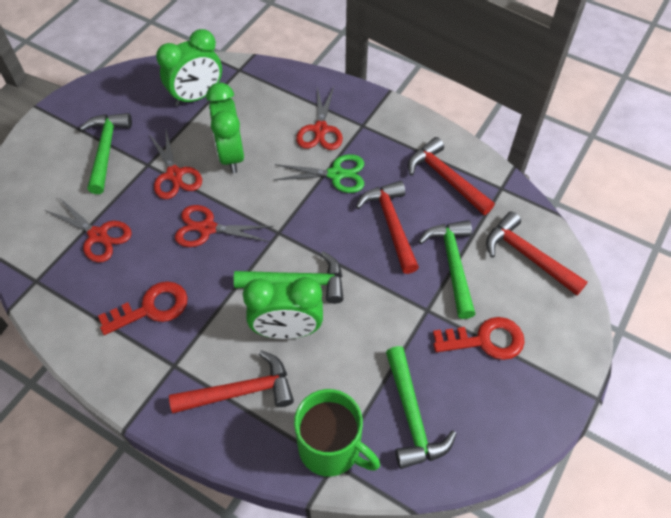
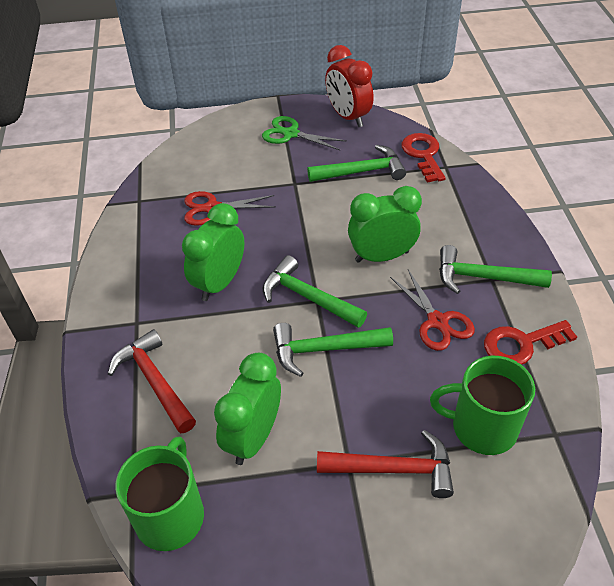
green mug: [294,389,380,477] = 1 -> [115,437,204,551] [430,356,535,455] = 2
red clock: none = 0 -> [325,45,374,127] = 1
red hammer: [169,350,294,413] [356,181,419,274] [408,137,495,215] [486,211,588,296] = 4 -> [108,329,196,433] [317,430,454,498] = 2
red scissors: [45,197,132,262] [149,130,202,199] [175,205,274,247] [296,87,343,150] = 4 -> [184,191,275,226] [390,270,475,351] = 2

